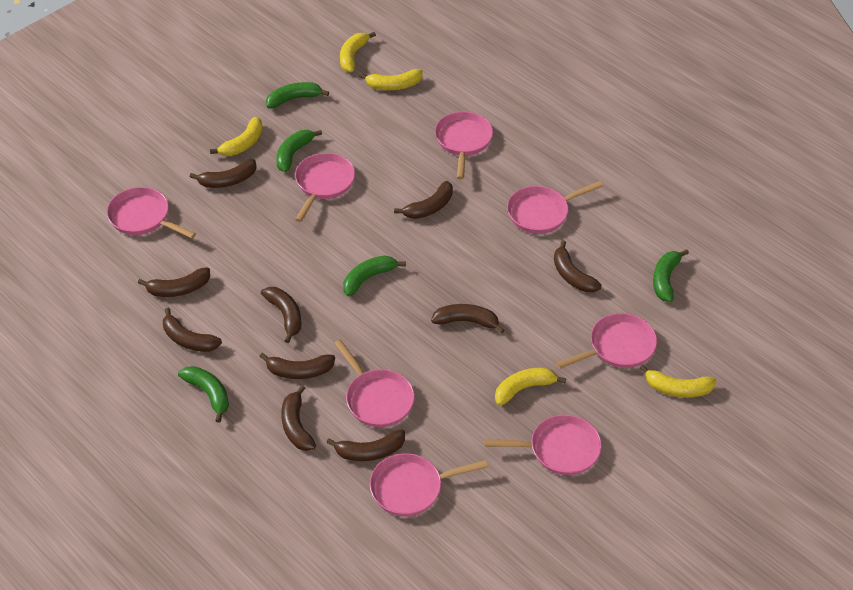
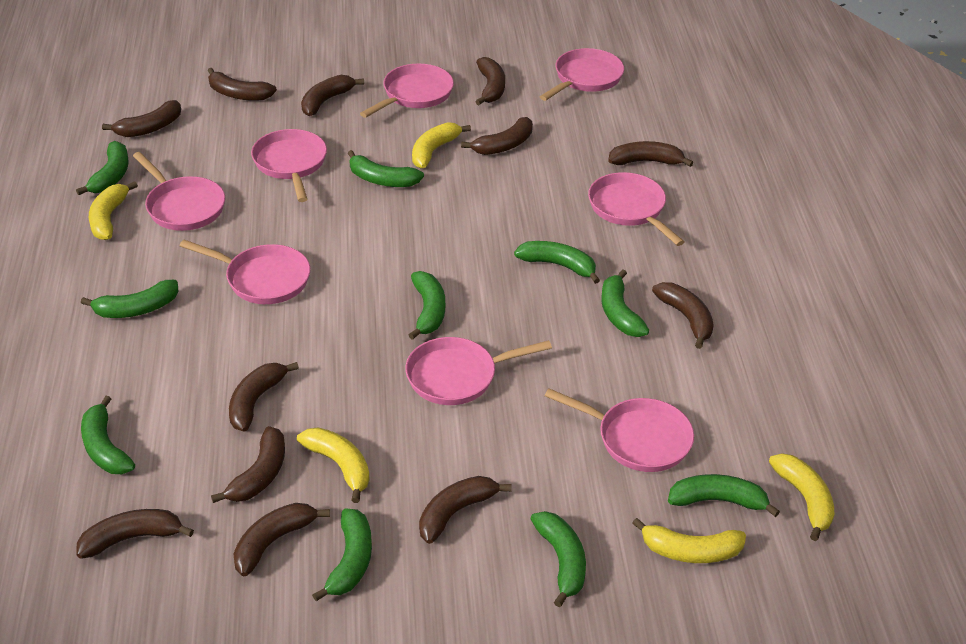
brown banana: [138,267,210,297] [163,308,222,352] [190,159,257,188] [259,353,335,379] [261,287,301,343] [281,385,316,451] [326,430,405,461] [394,181,453,219] [431,304,505,334] [554,240,602,293] = 10 -> [76,509,194,559] [102,100,181,137] [208,68,277,101] [211,426,285,503] [229,362,299,432] [233,503,330,576] [301,75,364,116] [419,476,512,544] [461,117,533,155] [475,57,505,105] [608,141,693,167] [652,282,714,349] = 12
green banana: [178,366,229,423] [266,82,329,109] [276,130,322,172] [343,256,406,297] [653,249,689,302] = 5 -> [76,141,129,195] [81,280,179,318] [81,396,135,474] [312,508,372,601] [348,150,424,187] [409,271,445,340] [514,241,600,284] [531,511,586,607] [601,269,649,337] [668,474,780,517] = 10

